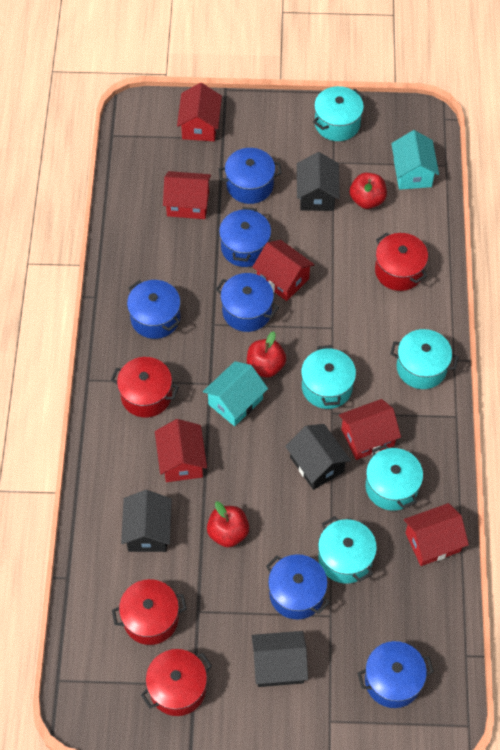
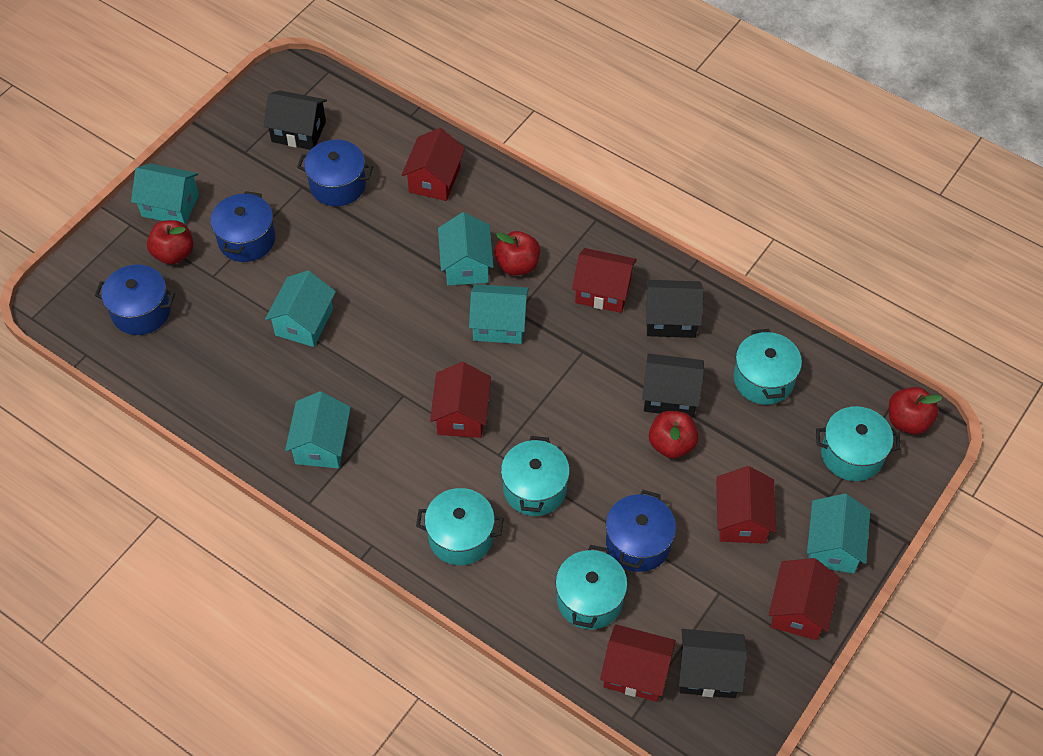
blue pot: [127,280,180,339] [215,273,279,332] [219,148,282,204] [219,207,271,267] [266,554,330,619] [357,641,434,708] = 6 -> [95,264,175,335] [211,191,275,262] [297,139,373,206] [606,490,676,572] = 4
red apple: [207,501,249,547] [247,331,286,377] [350,173,387,209] = 3 -> [147,220,194,265] [495,231,540,275] [649,411,698,459] [889,387,943,435] = 4
red pot: [111,357,179,417] [112,579,187,645] [141,649,212,716] [375,233,428,291] = 4 -> none = 0
turquoise house: [203,361,268,426] [391,130,439,190] = 2 -> [131,163,199,224] [265,270,336,347] [285,391,351,468] [438,212,494,285] [469,284,529,344] [807,493,870,574] = 6

